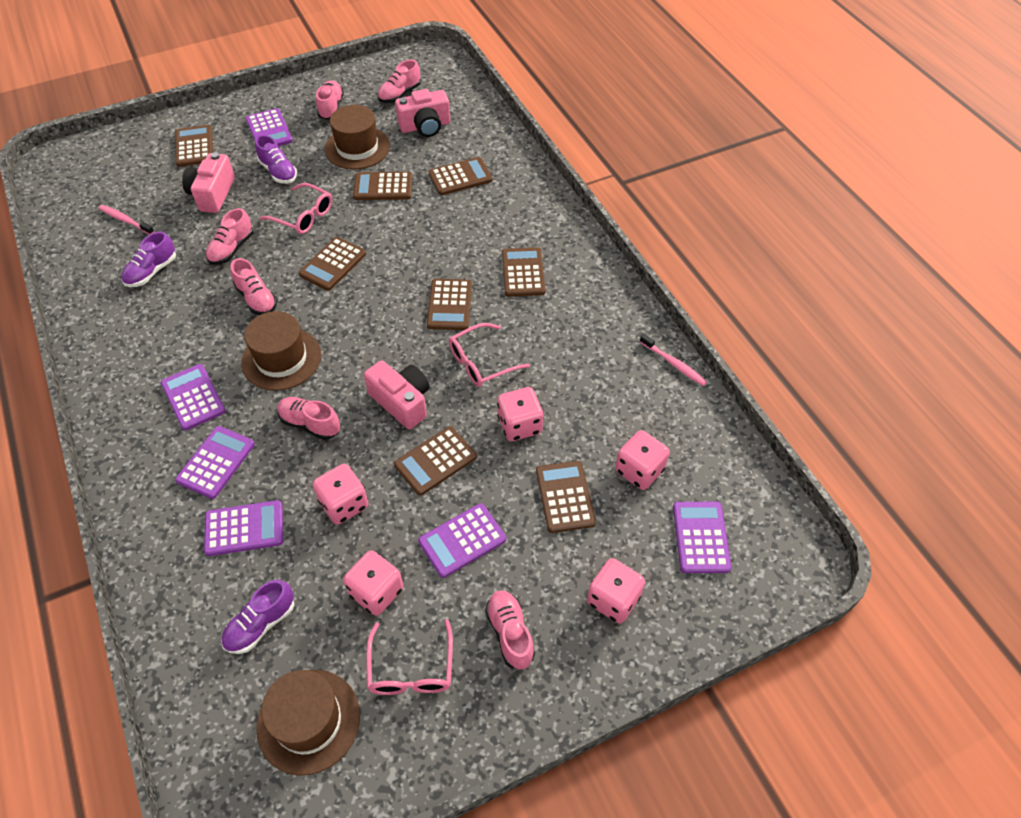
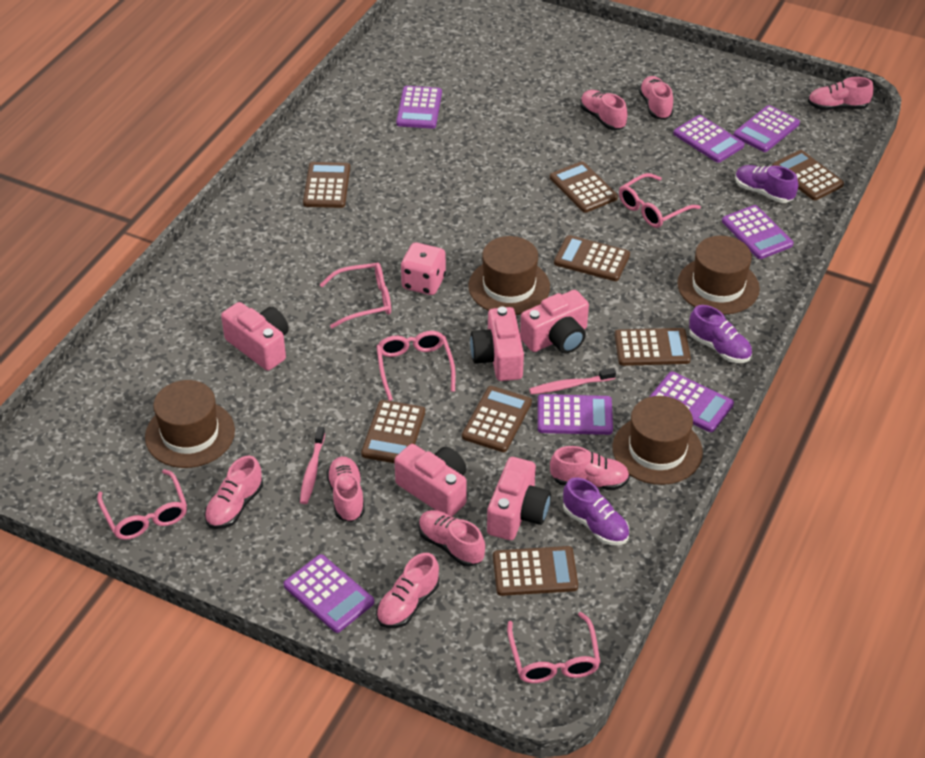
brown hat: [241,311,321,391] [256,670,360,775] [325,105,390,170] = 3 -> [145,380,235,468] [468,236,550,315] [613,396,703,485] [677,236,760,315] = 4
pink camera: [182,152,235,213] [364,360,430,429] [395,89,450,137] = 3 -> [221,302,289,371] [394,444,467,517] [470,307,524,381] [487,457,551,540] [520,290,589,354] = 5
pink dice: [313,464,368,525] [343,550,403,616] [497,387,544,441] [587,558,645,624] [615,430,670,490] = 5 -> [401,243,446,295] = 1
pink glasses: [260,183,332,234] [366,619,453,695] [449,323,530,387] = 3 -> [97,469,187,540] [320,263,391,328] [376,331,456,401] [507,612,601,683] [619,173,701,228] = 5
pink shoe: [206,208,253,265] [230,258,277,315] [277,397,340,440] [316,80,344,120] [378,60,421,103] [485,590,535,669] = 6 -> [204,455,263,529] [326,457,365,522] [376,553,439,628] [419,510,485,567] [550,446,630,490] [580,90,628,130] [639,76,673,120] [808,77,874,110] = 8
purple calculator: [161,364,226,431] [175,426,255,499] [204,500,283,556] [246,108,293,146] [418,503,506,578] [673,502,732,573] = 6 -> [284,554,374,633] [396,86,442,129] [538,394,613,435] [649,372,734,432] [673,115,745,163] [722,205,794,259] [733,105,800,152] = 7

